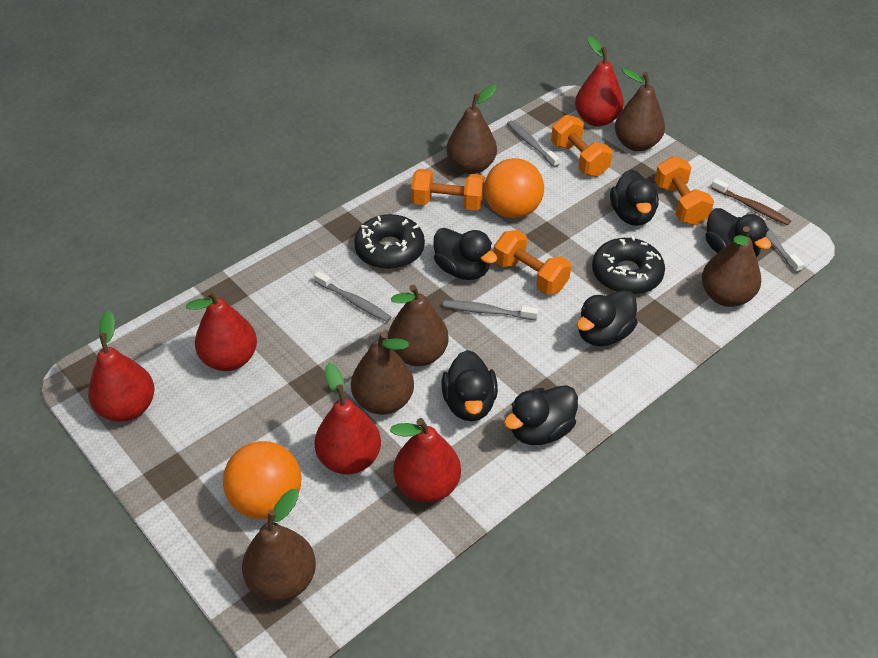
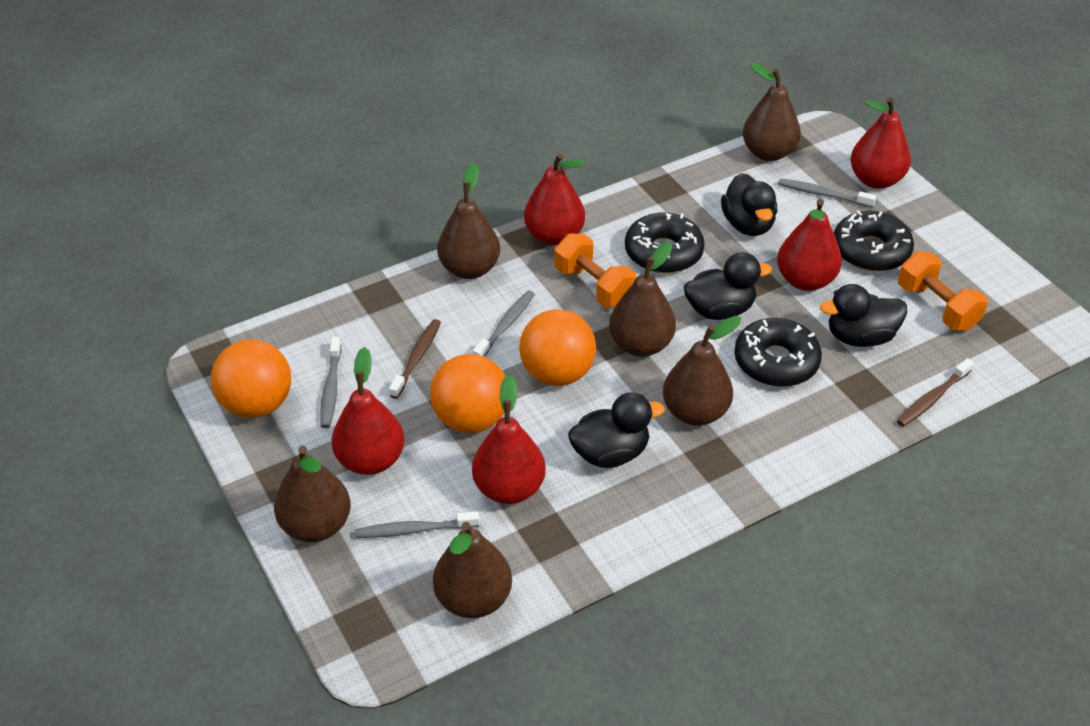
black donut: [354,214,425,269] [592,236,665,295] = 2 -> [625,212,705,273] [734,318,822,387] [834,210,914,272] = 3
black duck: [433,228,497,280] [442,350,498,421] [504,385,578,445] [577,290,638,346] [610,169,659,226] [705,208,771,257] = 6 -> [568,392,665,468] [684,252,772,320] [721,173,777,236] [820,284,907,347] = 4
brown toothbrush: [711,178,791,225] = 1 -> [389,319,441,399] [897,358,974,427] = 2
orange ball: [223,441,301,520] [484,158,544,218] = 2 -> [211,339,291,418] [430,354,506,433] [519,309,596,386] = 3
orange dumbbell: [411,169,485,210] [494,230,571,295] [551,115,613,177] [654,156,714,225] = 4 -> [555,234,636,308] [898,251,988,331] = 2

